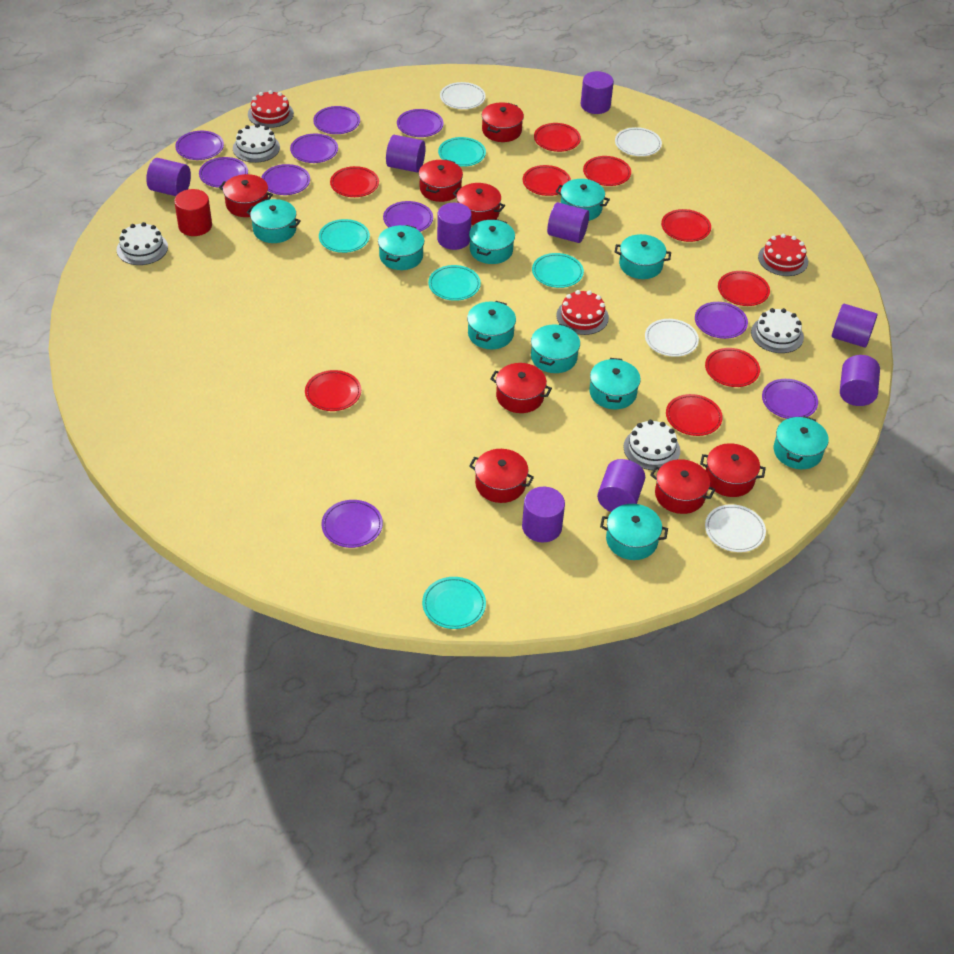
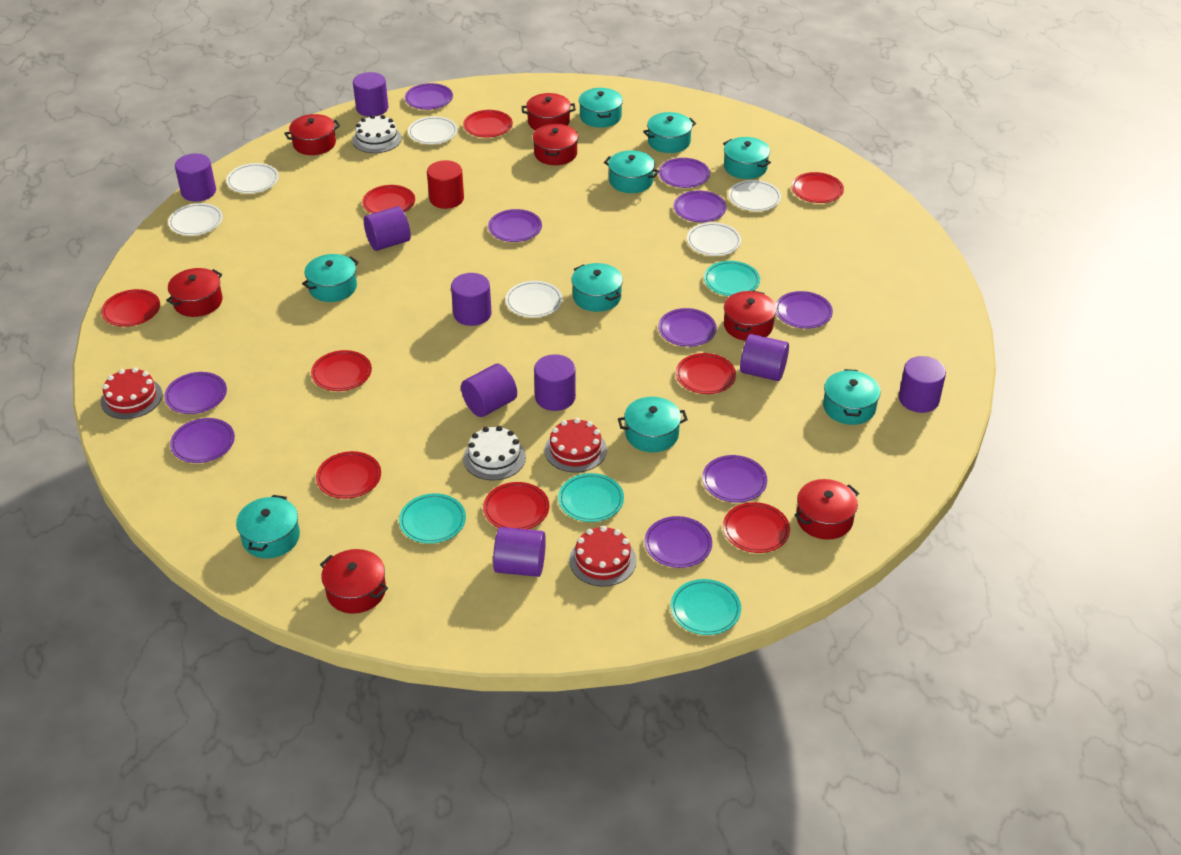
red pot: [219,174,273,217] [419,159,463,202] [453,183,505,225] [469,449,534,503] [482,102,524,142] [490,363,552,413] [650,459,715,514] [700,443,766,497] = 8 -> [166,268,223,317] [284,114,340,155] [320,549,388,614] [521,93,576,131] [533,124,578,165] [724,290,777,341] [795,479,859,540] = 7
turquoise plate: [319,219,370,253] [422,577,486,629] [428,265,481,301] [438,137,486,167] [532,253,584,288] = 5 -> [399,493,466,544] [558,473,624,522] [671,579,741,635] [704,261,760,296] = 4
turquoise pot: [246,199,301,243] [378,225,424,270] [467,301,516,349] [469,219,515,264] [531,324,580,373] [556,179,610,221] [589,358,641,409] [600,504,668,560] [615,234,671,279] [774,416,829,469] = 10 -> [236,495,300,558] [302,254,359,302] [571,263,623,312] [579,88,623,128] [604,150,659,193] [618,397,688,452] [643,112,696,153] [723,137,771,179] [823,369,881,425] = 9
white cake: [117,222,168,265] [233,124,280,163] [624,420,680,470] [751,308,804,353] = 4 -> [352,115,402,153] [463,426,526,481] = 2
white plate: [440,82,486,109] [615,127,662,156] [645,319,699,357] [705,504,766,552] = 4 -> [168,203,223,236] [226,163,279,194] [408,116,458,144] [505,281,562,318] [687,222,741,256] [729,180,781,211] = 6

